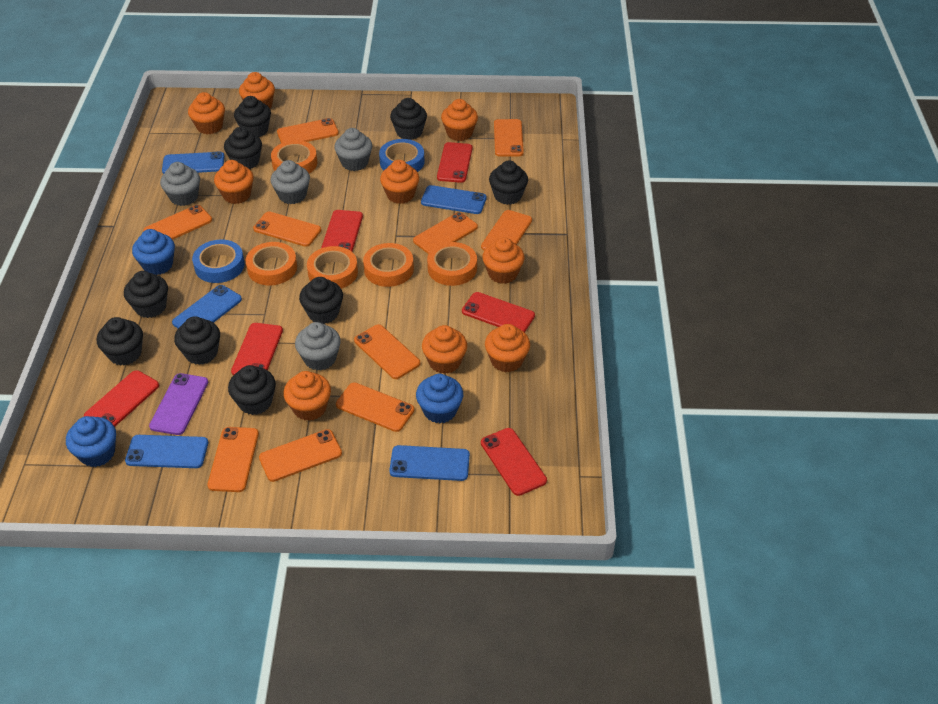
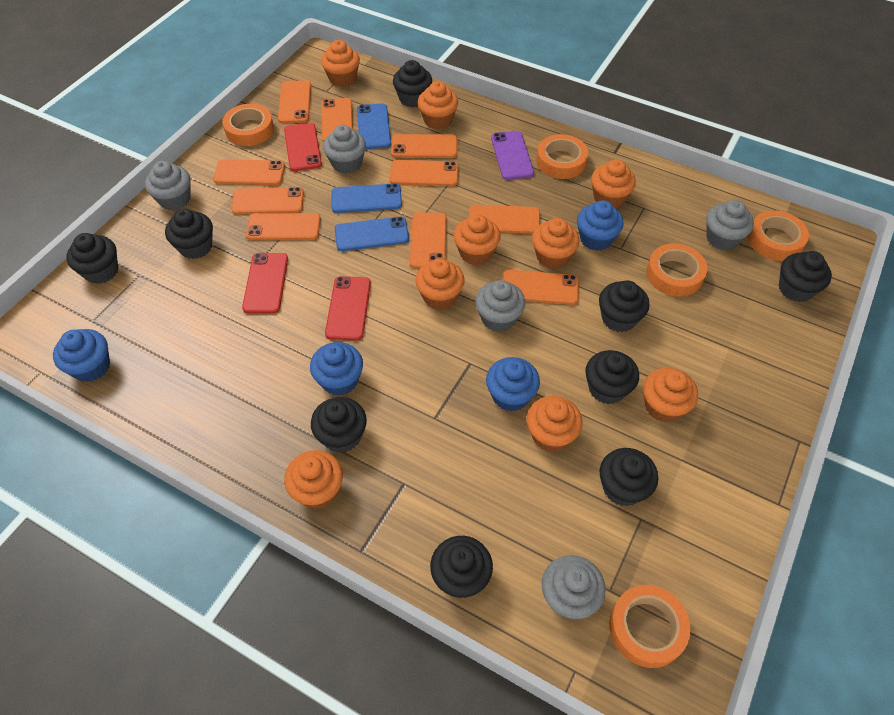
blue cupcake: [66,416,116,467] [132,229,175,275] [416,374,463,423] = 3 -> [53,329,110,382] [310,342,363,396] [486,357,540,411] [577,200,623,251] = 4
blue phone: [125,435,208,468] [162,152,225,174] [172,285,242,328] [389,445,470,481] [421,185,487,214] = 5 -> [332,183,402,213] [335,217,409,251] [357,103,391,149] = 3
blue tape: [192,240,245,283] [379,139,425,172] = 2 -> none = 0
grey cupcake: [160,162,200,206] [271,160,310,204] [295,322,341,370] [334,128,372,171] = 4 -> [145,161,191,210] [323,125,366,174] [475,280,525,332] [542,555,606,619] [706,200,754,250] = 5
red phone: [84,370,159,427] [231,323,283,375] [321,210,363,252] [437,142,472,183] [462,292,535,332] [481,428,547,496] = 6 -> [242,253,288,313] [284,123,322,171] [325,276,371,341] = 3

